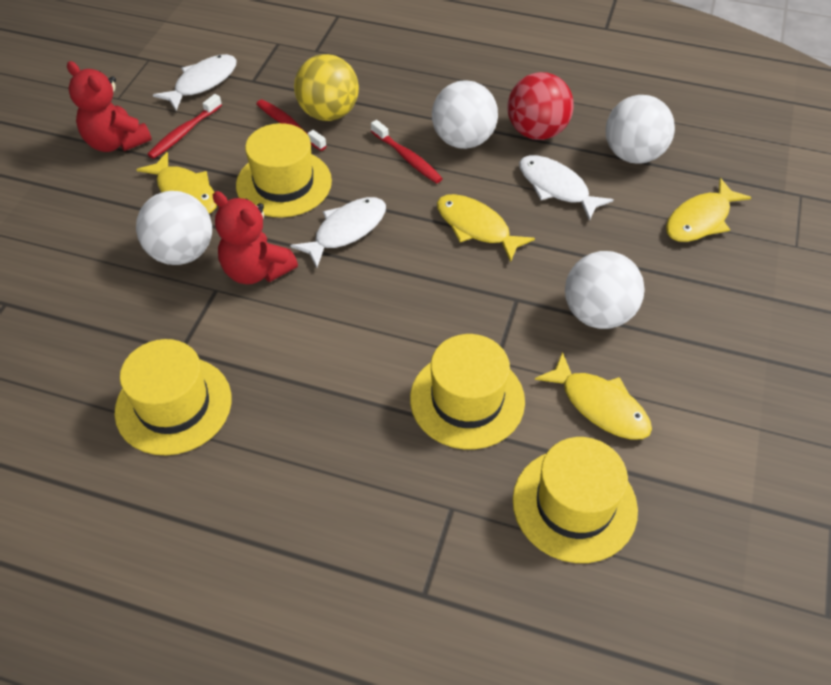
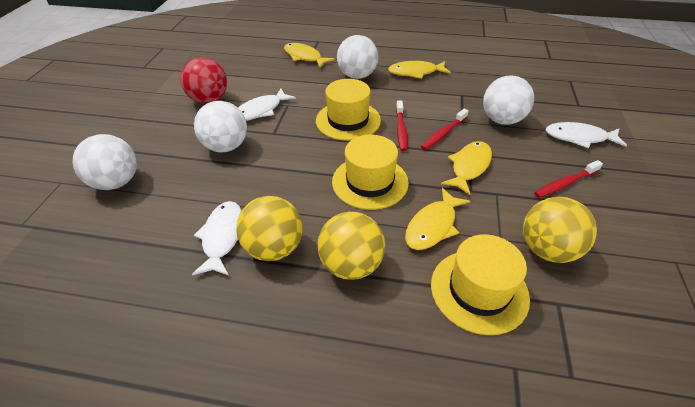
red teddy bear: [67,61,152,152] [213,191,298,284] = 2 -> none = 0
yellow ball: [294,54,359,121] = 1 -> [236,196,302,261] [317,212,385,280] [523,197,597,263] = 3
yellow hat: [114,339,232,455] [236,123,332,217] [410,334,525,449] [513,437,638,563] = 4 -> [316,79,381,141] [332,135,409,210] [431,234,530,335] = 3

